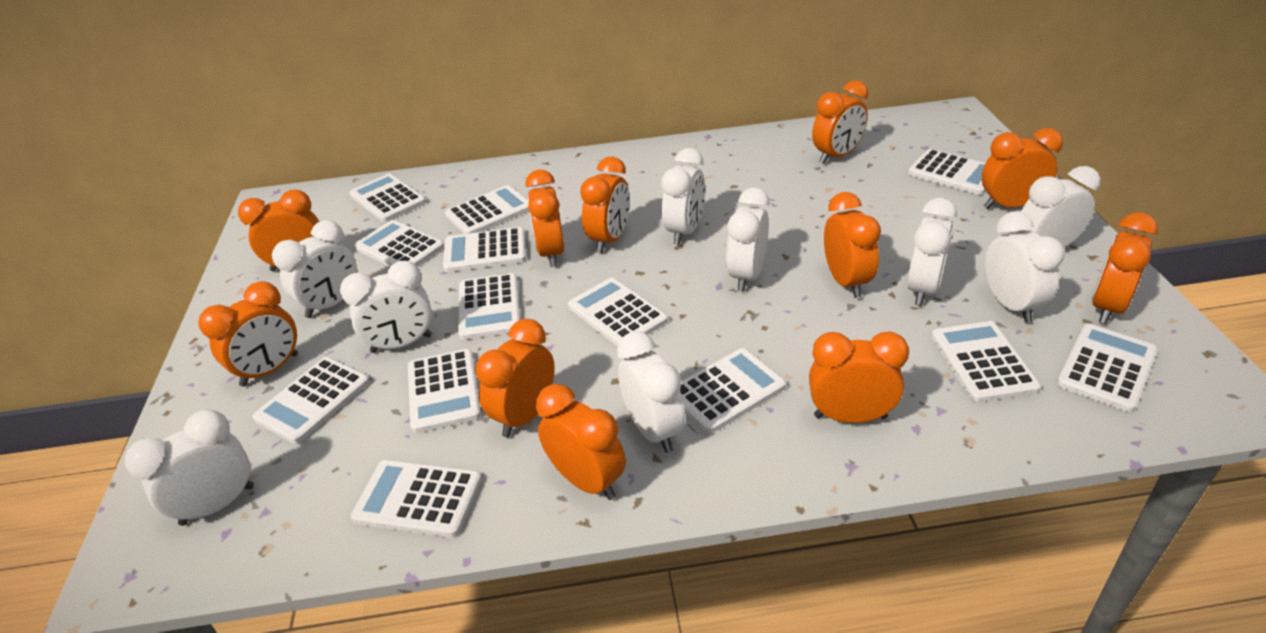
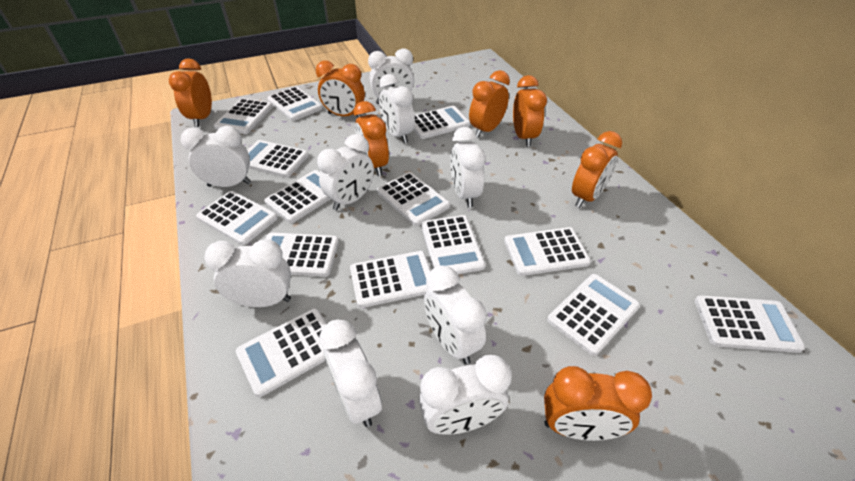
orange clock: [198,281,298,387] [238,190,319,271] [476,319,555,437] [525,170,565,267] [536,384,626,500] [580,157,630,253] [809,332,909,423] [812,80,868,164] [824,192,881,298] [982,128,1063,209] [1092,213,1158,324] = 11 -> [169,58,212,127] [316,61,365,117] [354,101,389,176] [469,70,510,138] [513,75,547,147] [544,366,652,441] [572,131,622,208] = 7
white calculator: [252,357,370,444] [349,174,426,222] [350,460,482,538] [354,220,444,267] [408,349,481,433] [443,227,526,272] [445,185,529,234] [458,273,520,340] [568,278,668,347] [680,348,786,434] [908,149,986,195] [931,321,1041,402] [1057,324,1158,412] = 13 -> [196,191,278,245] [214,98,273,134] [236,308,327,397] [247,140,309,178] [264,170,330,223] [265,233,339,277] [267,86,323,121] [350,251,431,308] [377,172,450,226] [413,106,470,139] [421,215,486,274] [504,227,591,276] [547,274,640,356] [694,295,805,353] = 14

